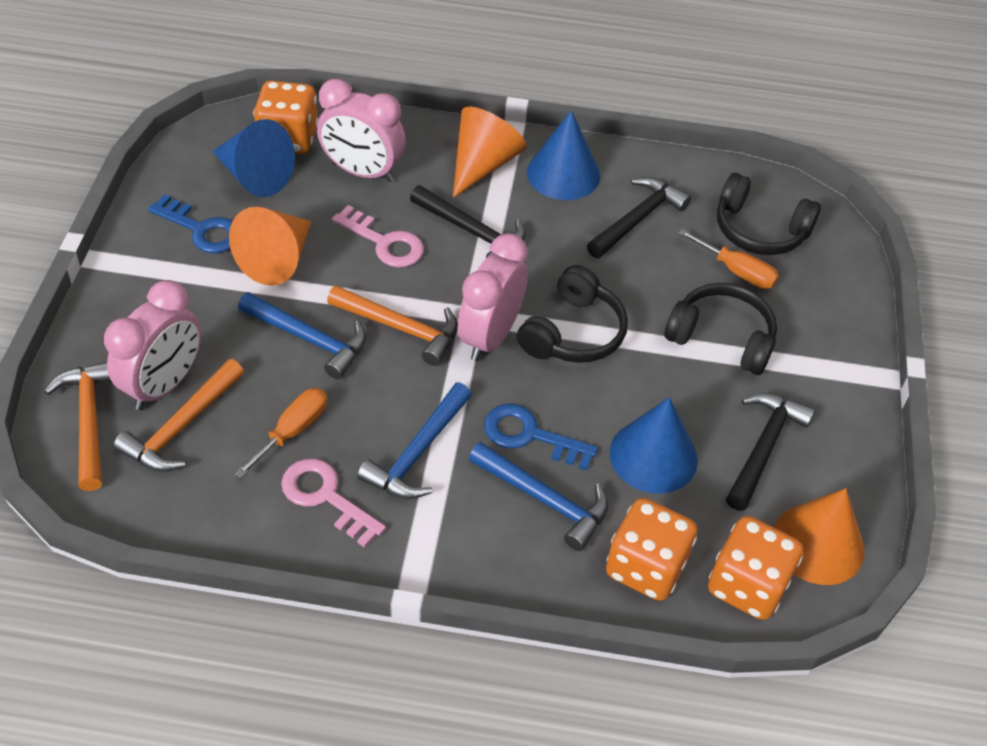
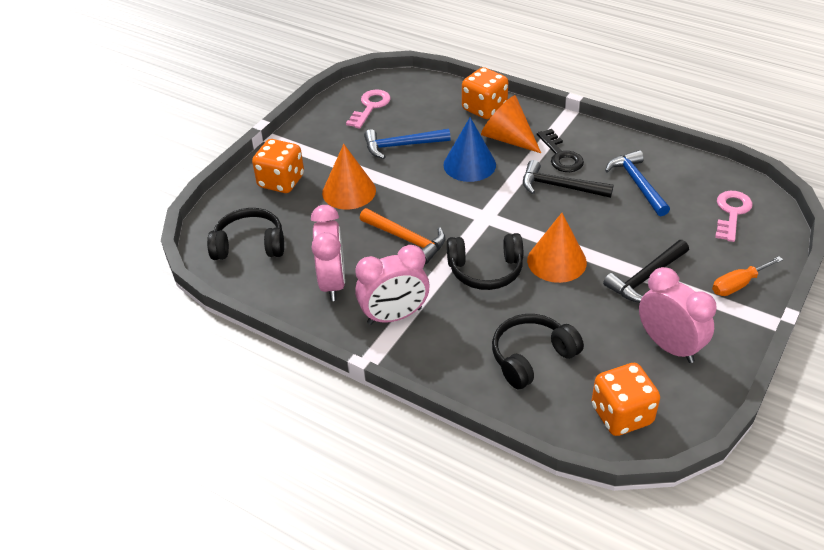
black hammer: [410,185,526,258] [587,177,691,258] [726,393,815,511] = 3 -> [523,160,613,198] [603,240,689,303] = 2
black key: none = 0 -> [537,129,584,172] = 1
blue cone: [212,119,295,197] [527,110,600,200] [610,397,698,494] = 3 -> [443,117,496,182] = 1
blue hammer: [238,292,366,379] [357,383,472,499] [469,442,608,551] = 3 -> [364,129,451,159] [605,150,670,216] = 2
blue key: [148,194,232,253] [484,404,598,471] = 2 -> none = 0
orange hammer: [44,362,112,491] [114,359,244,472] [327,285,458,366] = 3 -> [360,208,446,264] = 1
orange screwdriver: [235,388,327,478] [678,229,779,289] = 2 -> [712,256,783,296] = 1

